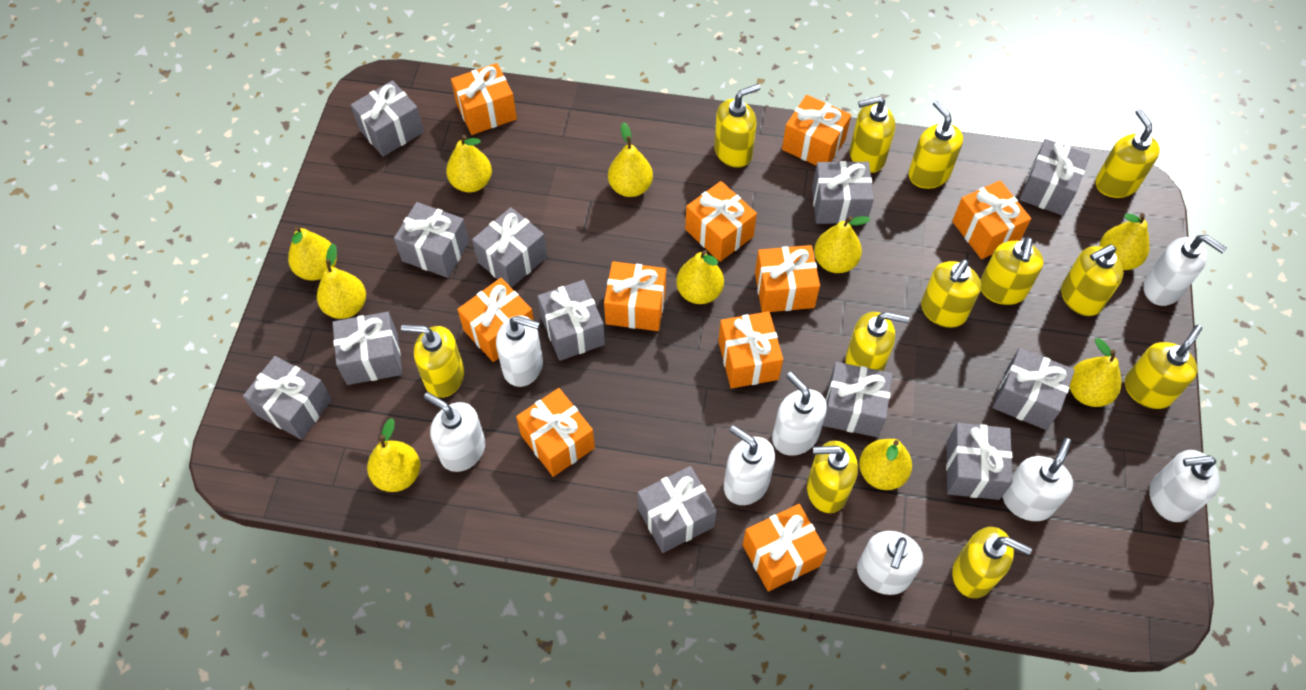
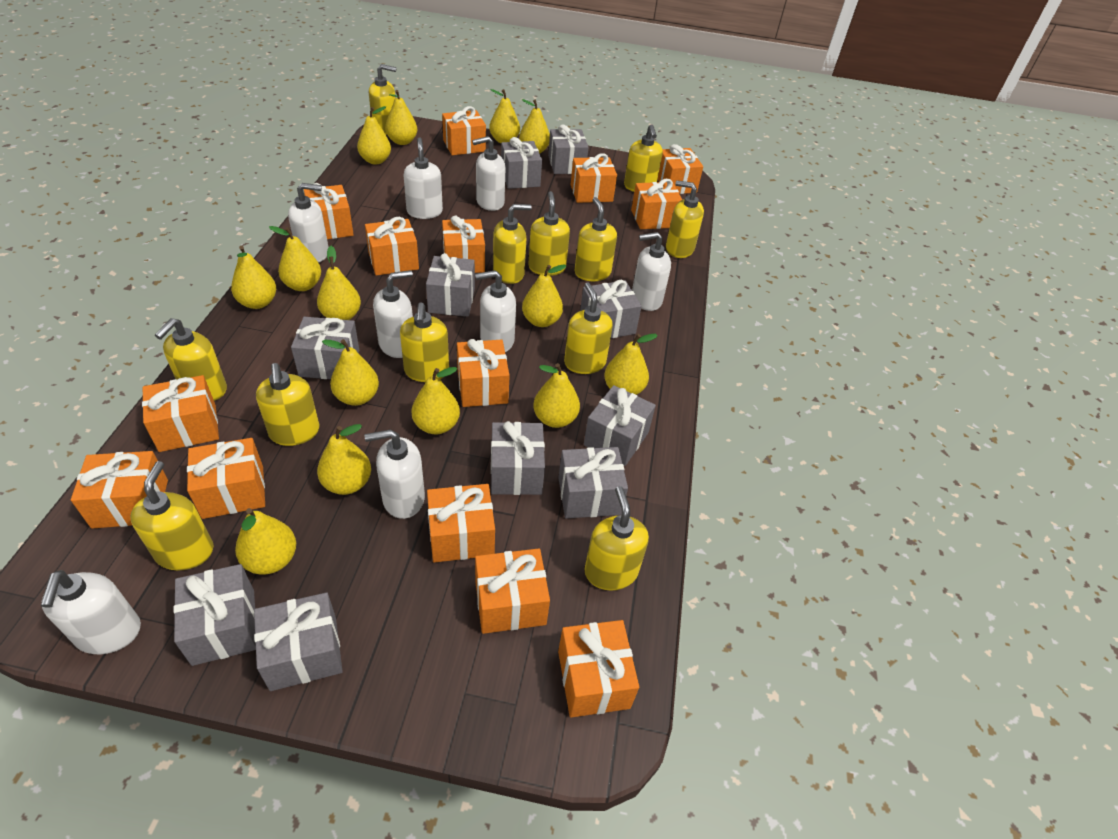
grey gift: [243,356,332,440] [332,312,402,385] [351,80,424,157] [394,202,469,278] [472,207,547,288] [538,280,605,361] [637,466,717,553] [812,161,874,224] [822,362,893,437] [946,423,1013,500] [992,348,1075,430] [1019,139,1090,216] = 12 -> [174,564,256,666] [254,592,343,691] [291,317,359,379] [426,253,475,317] [491,421,545,495] [501,137,542,189] [548,124,589,174] [558,447,628,519] [580,280,642,338] [584,385,656,466] = 10
orange gift: [451,63,517,135] [457,278,534,362] [516,388,595,477] [604,261,666,331] [685,181,757,262] [718,311,783,388] [743,504,827,592] [755,245,820,312] [782,95,851,165] [952,180,1031,259] = 10 -> [71,451,168,529] [142,375,219,452] [187,438,265,519] [304,183,354,239] [365,217,419,276] [427,484,495,562] [442,106,486,155] [442,216,485,273] [457,339,510,407] [475,548,550,634] [558,620,639,717] [571,153,617,203] [631,179,682,229] [658,144,703,194] = 14
yellow pear: [288,226,337,280] [317,243,366,319] [367,418,420,492] [446,135,492,192] [608,122,653,197] [676,250,724,304] [814,216,870,273] [859,439,912,490] [1069,338,1121,407] [1100,213,1150,270] = 10 -> [231,246,276,309] [235,508,296,575] [269,226,321,291] [317,246,361,320] [317,424,371,495] [322,339,379,406] [357,106,391,164] [385,90,417,145] [411,367,460,434] [489,89,520,143] [519,99,550,154] [522,264,566,327] [533,363,580,428] [604,334,658,395] = 14

